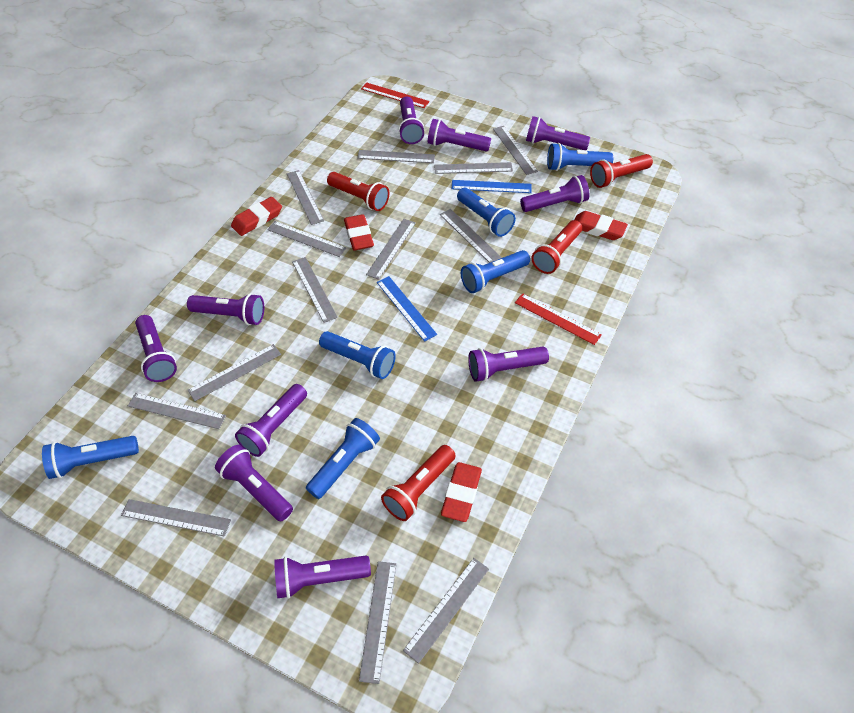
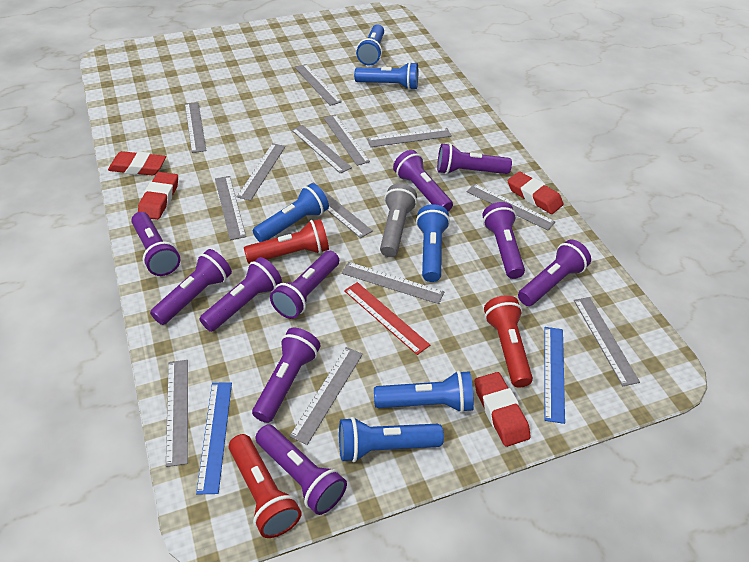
grey flashlight: none = 0 -> [380,183,417,257] = 1
red flashlight: [327,172,389,211] [381,445,456,521] [531,220,582,274] [590,154,653,188] = 4 -> [229,434,301,538] [244,219,329,264] [484,295,533,388] = 3
red ruler: [361,83,430,108] [515,293,602,345] = 2 -> [344,282,430,355] = 1

